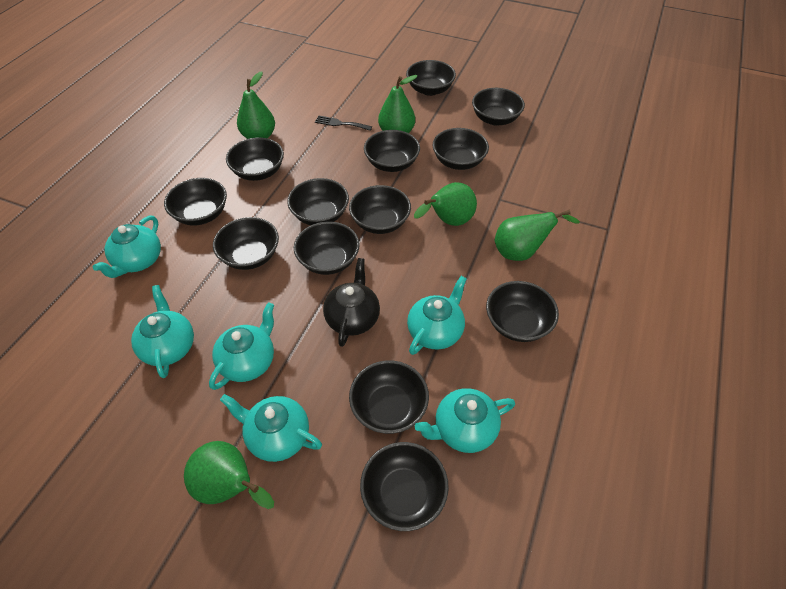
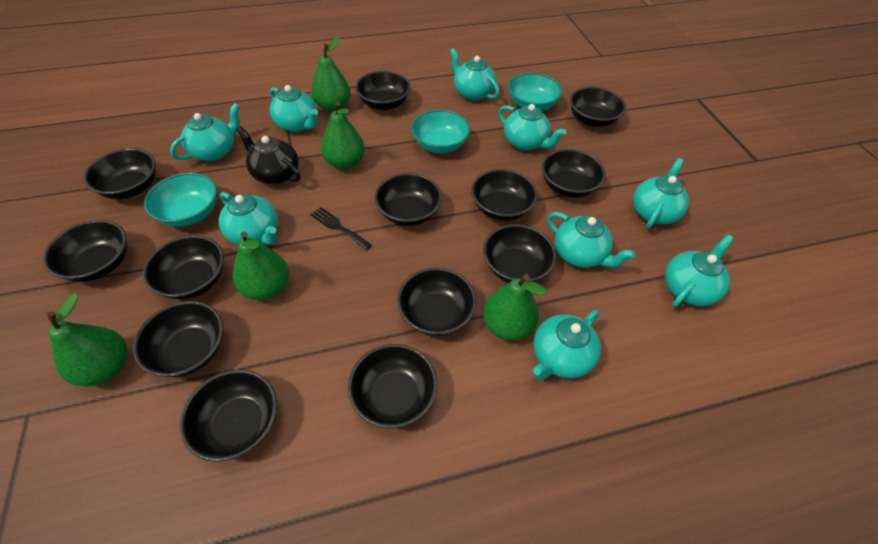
turquoise bowl: none = 0 -> [144,173,217,227] [411,109,470,153] [508,73,562,111] = 3
turquoise teapot: [93,216,161,278] [131,285,194,378] [209,302,274,390] [220,394,322,462] [407,276,467,355] [415,388,515,453] = 6 -> [170,103,240,161] [219,192,278,245] [270,85,318,132] [450,48,500,101] [498,104,566,150] [533,310,601,380] [547,212,635,268] [633,158,689,228] [665,234,734,307] = 9

